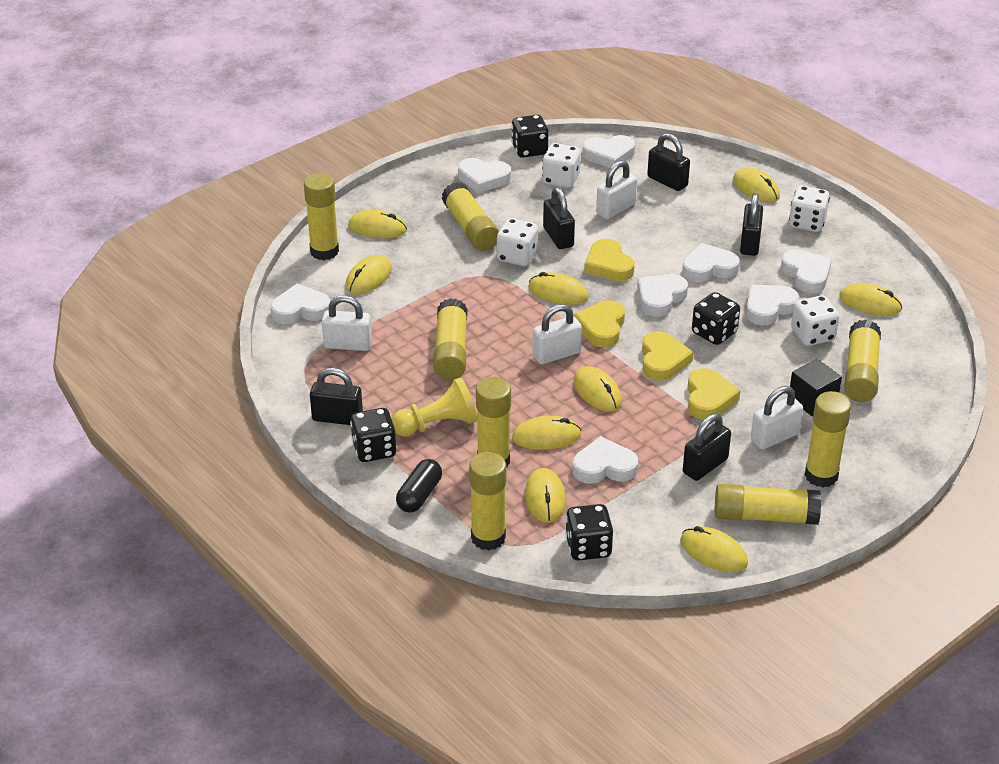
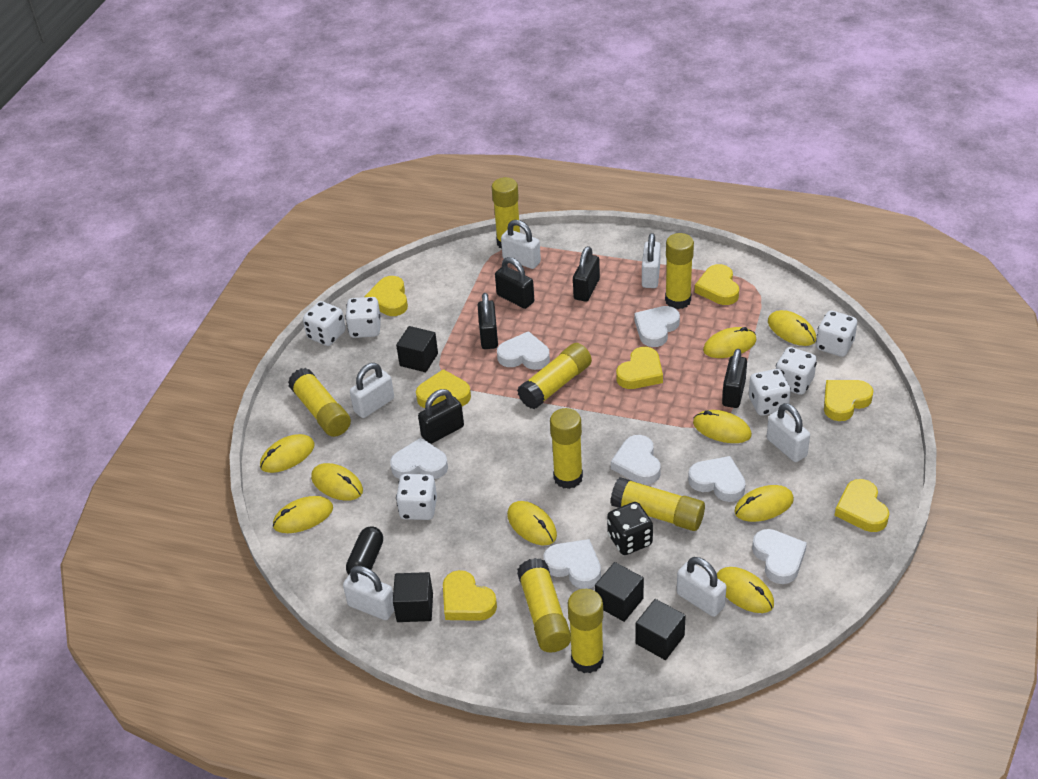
black cube: [790,359,842,417] = 1 -> [393,572,433,622] [396,326,438,372] [595,562,644,622] [635,599,686,660] = 4
black dice: [350,408,397,462] [511,115,548,158] [565,504,613,561] [692,292,740,345] = 4 -> [607,502,653,555] = 1
white dice: [497,218,538,266] [542,143,581,188] [789,186,830,232] [791,296,839,346] = 4 -> [303,301,346,346] [345,297,381,338] [396,474,437,520] [749,369,791,416] [776,347,817,395] [816,310,857,357] = 6
white heart: [270,283,330,324] [458,158,511,193] [572,436,638,484] [582,135,635,168] [637,274,688,317] [682,243,740,282] [746,284,799,325] [781,250,832,293] = 8 -> [390,438,448,479] [497,331,550,370] [544,539,601,589] [611,435,661,485] [635,306,680,347] [688,456,746,502] [752,529,807,584] = 7
white padlock: [322,295,372,351] [533,304,582,364] [596,160,637,219] [751,386,803,450] = 4 -> [343,566,394,620] [350,363,394,418] [501,220,541,269] [642,233,661,288] [677,557,727,617] [767,403,810,462] = 6
yellow heart: [574,300,625,347] [584,238,635,281] [642,331,693,381] [688,368,741,419] = 4 -> [364,276,408,316] [416,369,471,408] [443,570,497,621] [616,347,663,389] [695,264,739,305] [824,380,873,421] [835,479,889,532] = 7
yellow pawn: [392,377,477,437] = 1 -> none = 0

